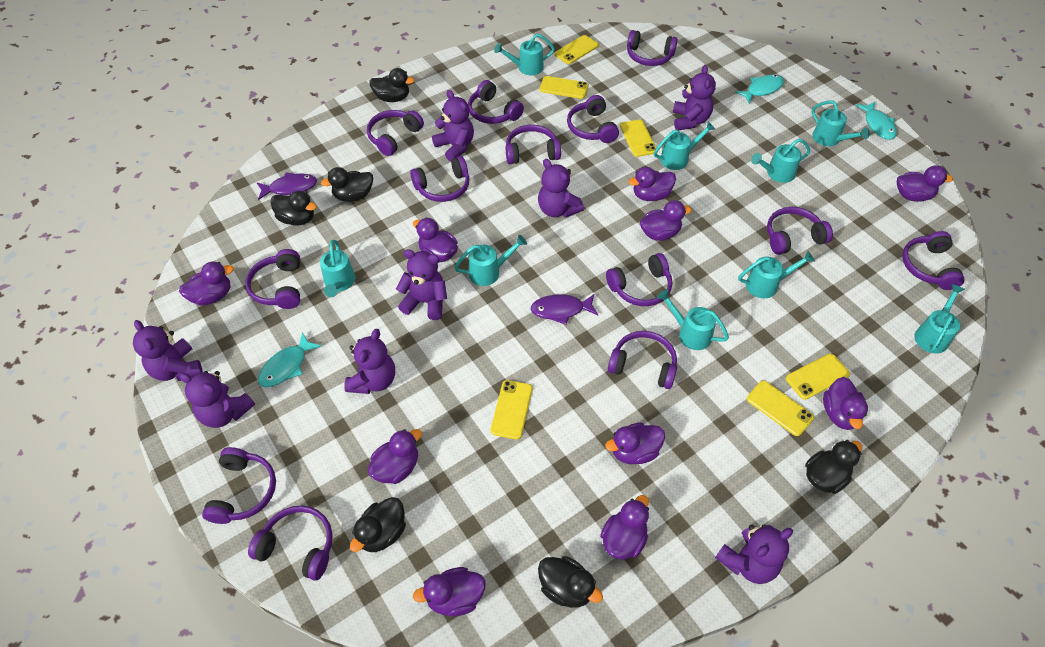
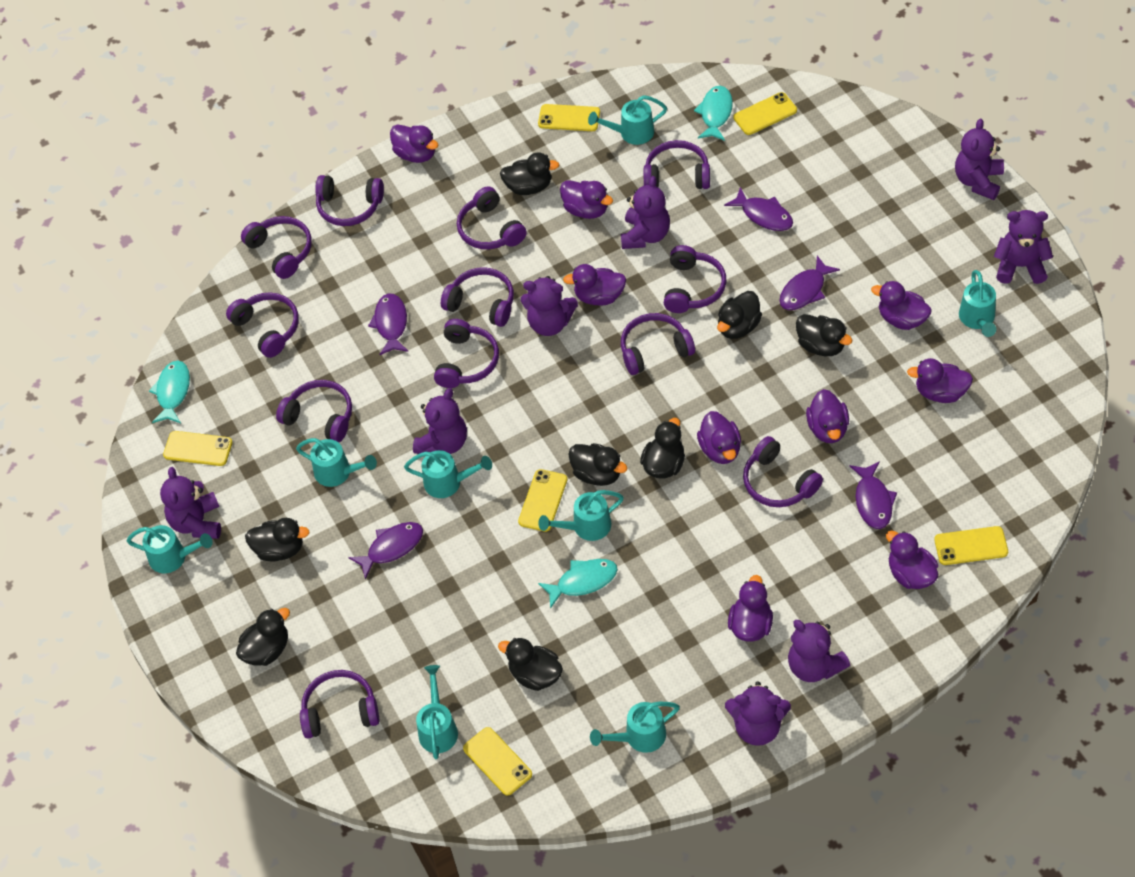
black duck: [270,191,317,226] [321,167,373,202] [350,497,406,552] [369,68,415,102] [538,556,603,608] [805,440,862,494] = 6 -> [236,608,290,666] [245,518,310,562] [498,638,563,691] [500,152,560,195] [569,443,628,486] [640,418,685,479] [717,291,762,339] [796,314,853,356] = 8
purple duck: [179,262,234,306] [368,429,422,484] [413,218,458,262] [413,567,485,617] [600,495,649,560] [605,423,665,464] [629,167,676,201] [640,200,692,241] [823,377,868,430] [897,165,953,202] = 10 -> [390,124,438,163] [560,180,613,219] [563,264,626,306] [697,411,741,464] [728,575,773,642] [806,389,849,443] [871,281,932,330] [886,531,938,589] [907,358,973,403] = 9
purple fish: [257,172,317,200] [531,294,598,325] = 2 -> [348,522,423,579] [368,293,408,355] [724,187,793,231] [779,256,840,310] [850,461,897,529] = 5
purple headphones: [202,447,276,524] [245,249,300,309] [248,505,333,581] [367,110,424,156] [410,156,469,202] [468,80,524,124] [506,125,561,164] [567,95,619,143] [606,253,673,306] [608,331,677,389] [627,30,678,66] [767,207,833,255] [902,231,964,290] = 13 -> [226,292,299,358] [241,216,312,279] [276,380,352,442] [300,670,379,738] [315,175,384,226] [434,319,499,388] [441,267,514,327] [457,186,527,249] [621,313,695,375] [644,140,710,189] [664,245,726,313] [743,436,823,507] = 12
turquoise watering can: [320,240,355,297] [454,235,527,286] [494,34,555,75] [654,121,715,170] [657,289,729,350] [738,251,815,298] [751,139,810,183] [811,100,870,146] [914,284,965,354] = 9 -> [126,525,213,573] [296,438,377,487] [404,450,492,498] [416,665,458,759] [538,490,624,541] [588,95,667,145] [590,702,680,753] [959,270,996,337] = 8

